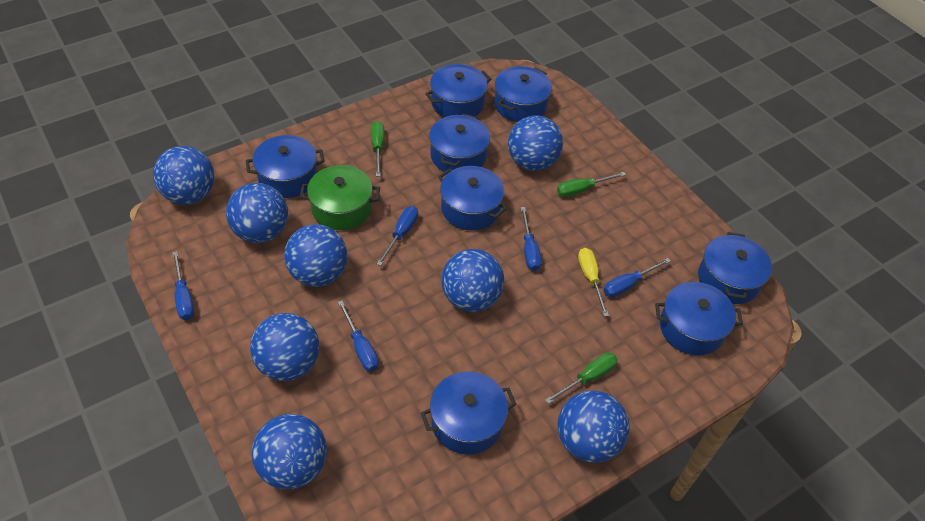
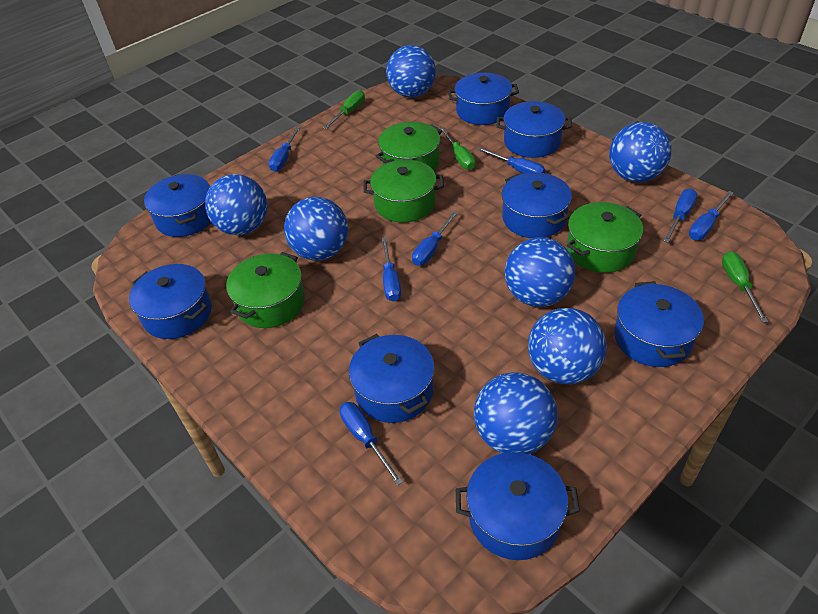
blue ball: [153,146,214,204] [226,183,288,243] [250,313,319,381] [251,414,327,489] [284,224,347,287] [441,249,504,312] [508,115,563,171] [558,390,630,463] = 8 -> [205,174,267,235] [284,197,348,261] [386,45,436,98] [474,372,557,454] [505,237,575,307] [528,308,607,385] [609,122,671,183] = 7
blue screwdriver: [172,251,194,320] [337,301,379,371] [377,206,418,266] [521,207,542,271] [603,258,671,297] = 5 -> [269,126,301,172] [339,402,403,486] [382,237,401,301] [412,210,459,266] [477,147,545,174] [664,188,698,243] [689,191,733,240] = 7
green pot: [300,165,380,230] = 1 -> [226,252,305,328] [363,160,444,222] [375,122,442,171] [567,202,643,273] = 4
yellow screwdriver: [578,248,609,317] = 1 -> none = 0

